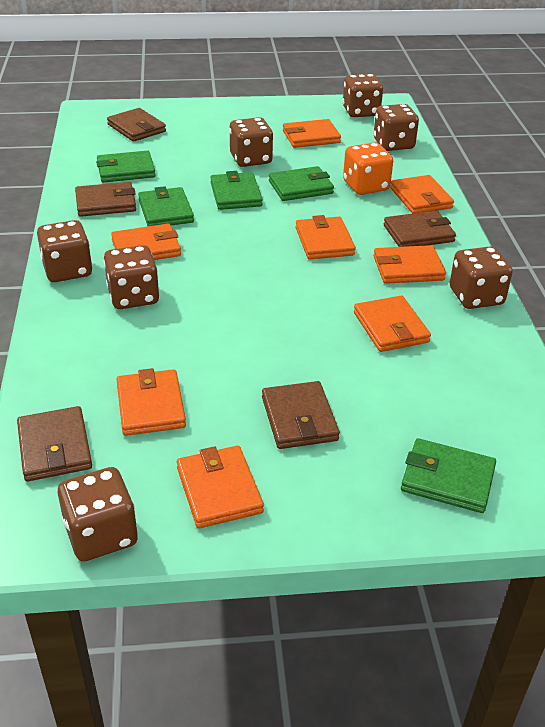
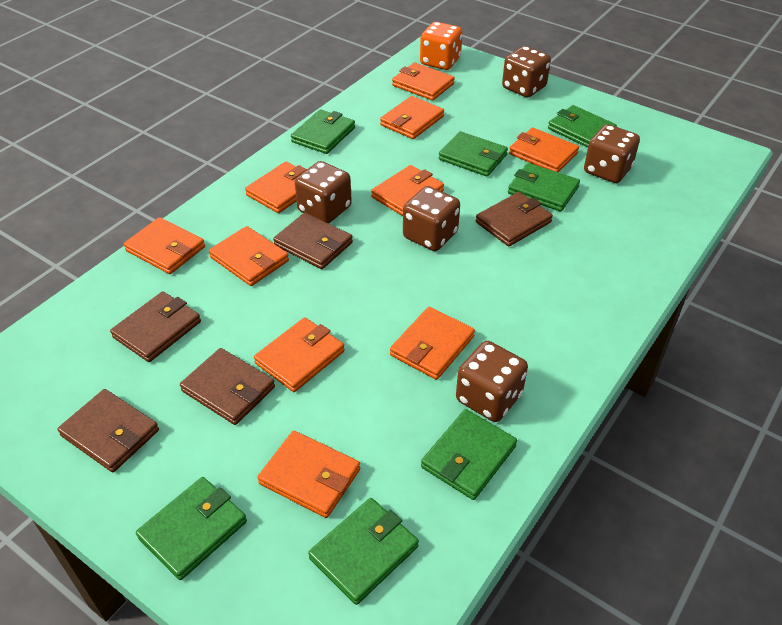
brown dice: [37,220,92,282] [58,467,138,562] [104,245,159,309] [229,117,273,167] [343,74,383,117] [374,104,419,151] [450,246,513,309] = 7 -> [295,161,352,223] [403,186,460,251] [456,341,528,422] [502,46,551,97] [584,124,640,183] = 5
green wallet: [96,151,156,183] [138,186,194,226] [210,171,263,210] [269,166,334,201] [401,438,496,513] = 5 -> [136,477,247,580] [291,109,355,154] [308,498,419,605] [421,409,517,500] [439,131,508,177] [508,163,580,212] [548,105,617,148] = 7
orange wallet: [111,223,181,260] [117,368,186,436] [177,446,264,528] [283,119,341,148] [296,215,356,259] [354,296,431,352] [374,245,446,284] [390,175,454,214] = 8 -> [124,217,205,274] [209,226,289,286] [245,162,307,213] [254,317,345,392] [257,431,360,518] [371,165,444,216] [380,96,444,139] [390,307,475,380] [392,63,455,101] [509,127,579,172] = 10

